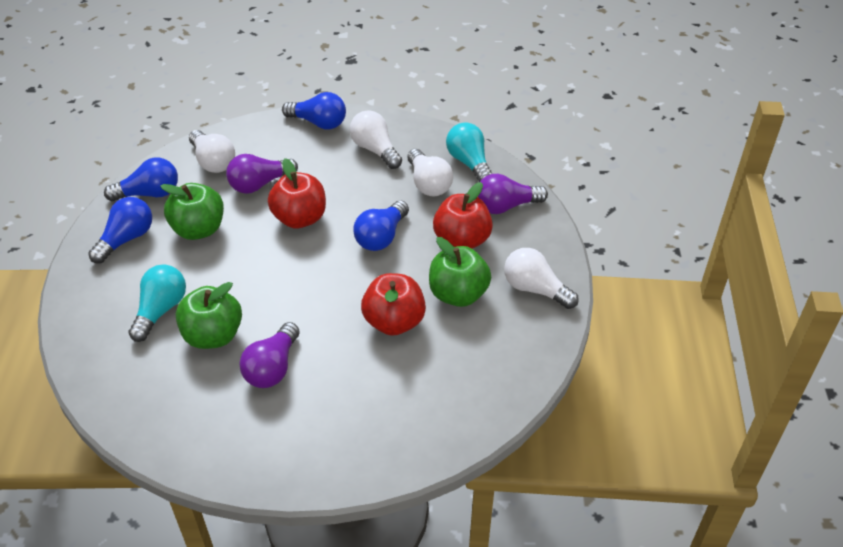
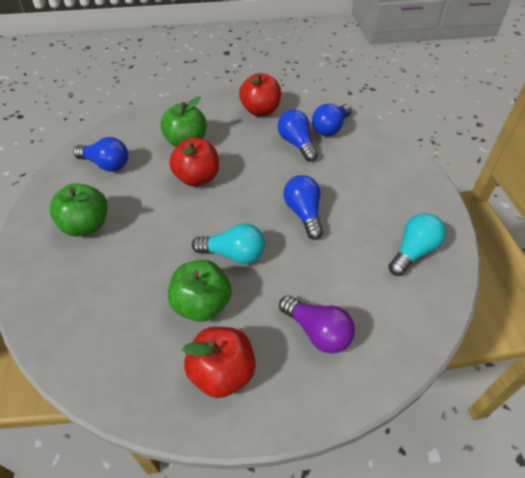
purple light bulb: [226,154,298,194] [239,322,300,388] [478,174,548,214] = 3 -> [279,295,355,353] = 1
white light bulb: [189,130,235,173] [350,110,402,169] [407,149,453,196] [504,248,579,309] = 4 -> none = 0

